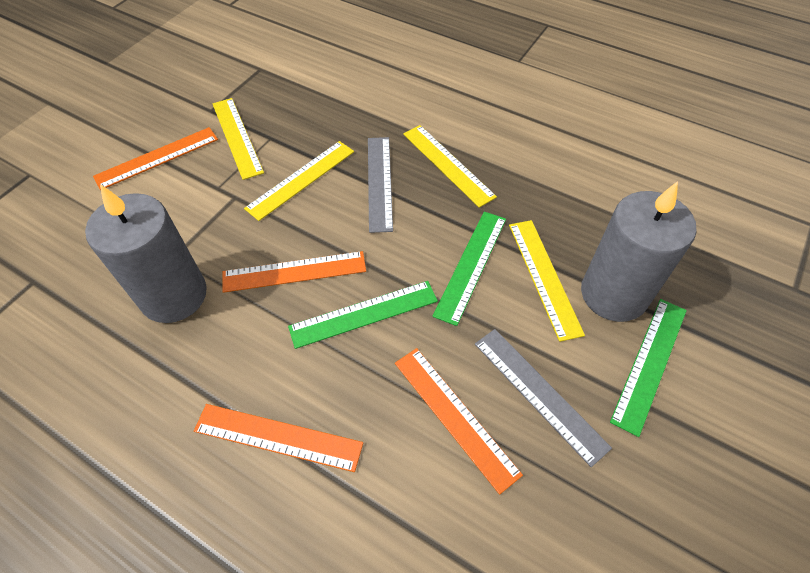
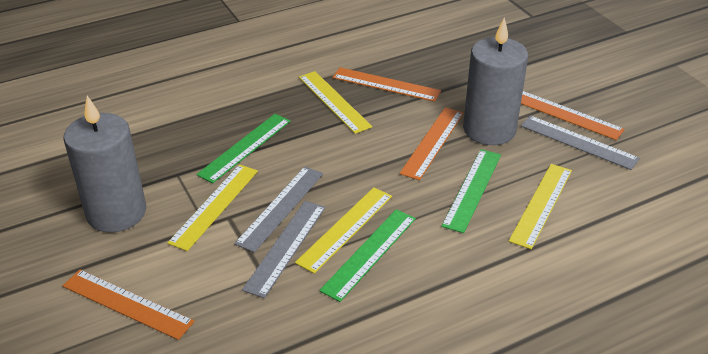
grey ruler: [368,137,393,233] [475,329,612,467] = 2 -> [234,167,323,253] [242,201,326,298] [521,115,640,170] = 3

